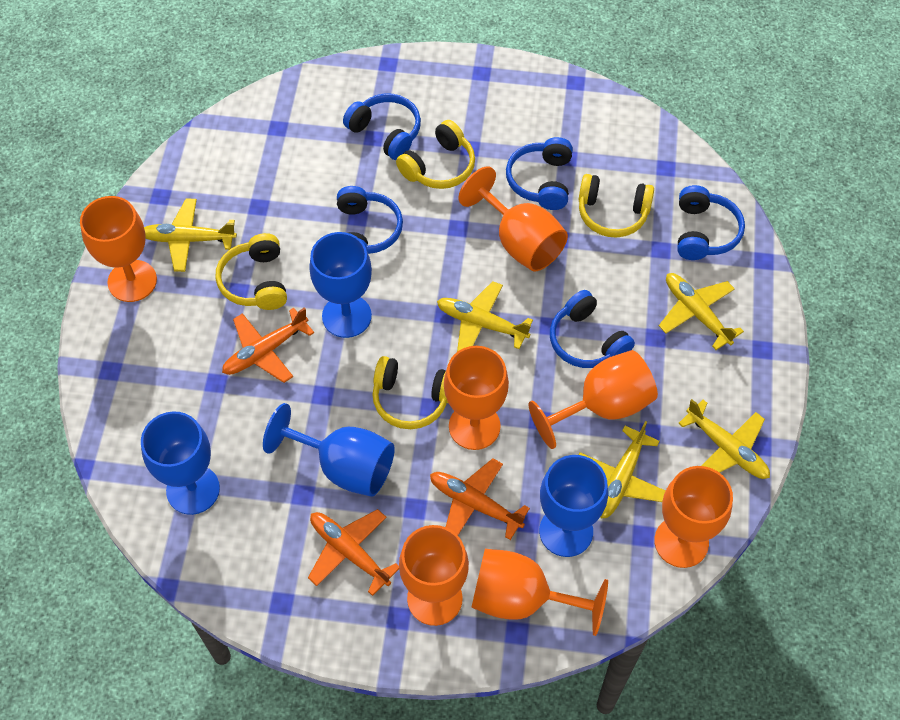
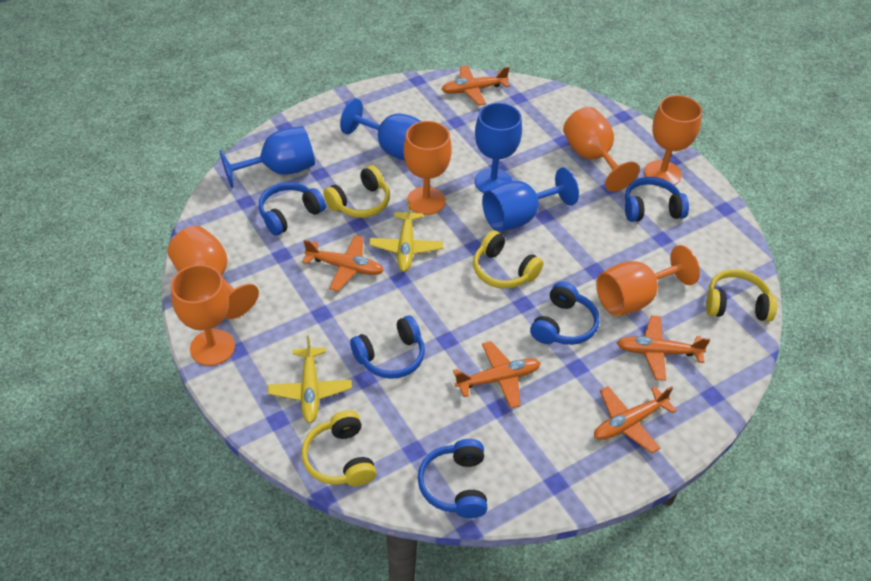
orange goblet: [80,196,157,302] [399,525,469,626] [444,346,509,450] [458,166,568,272] [471,549,608,636] [529,350,658,449] [654,466,733,568] = 7 -> [168,226,259,319] [171,265,235,366] [403,121,452,215] [563,107,640,192] [596,245,700,316] [644,95,702,185] = 6
orange plane: [222,307,314,383] [308,509,399,596] [430,458,530,540] = 3 -> [302,235,384,291] [442,65,510,105] [453,341,541,409] [594,386,677,453] [617,316,710,381] = 5
yellow plane: [144,199,237,272] [437,281,533,352] [579,421,665,519] [659,273,744,350] [678,399,770,479] = 5 -> [268,336,352,423] [369,200,443,272] = 2

